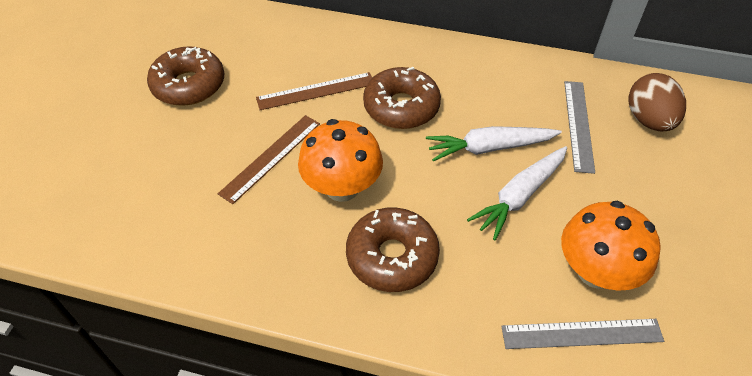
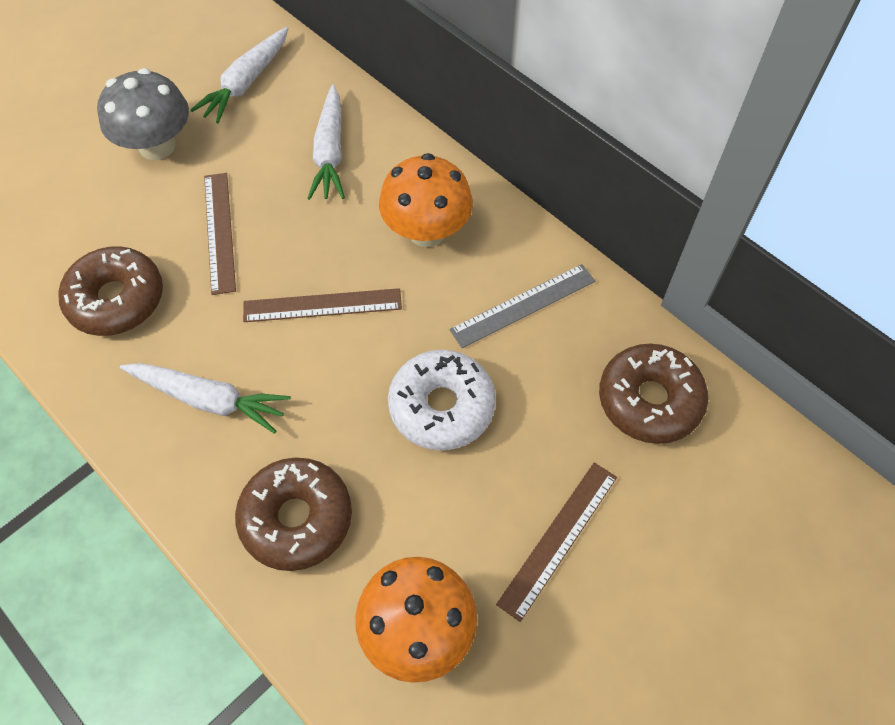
brown egg: [629,73,686,131] = 1 -> none = 0
brown ruler: [218,115,320,204] [256,72,372,110] = 2 -> [204,173,236,295] [243,288,402,322] [496,462,617,622] = 3
grey mushroom: none = 0 -> [97,68,189,160] = 1
grey ruler: [501,319,664,349] [564,81,595,174] = 2 -> [450,264,595,348] = 1
white carrot: [426,126,562,161] [467,146,567,240] = 2 -> [120,363,291,434] [190,27,289,123] [307,84,345,200] = 3
white donut: none = 0 -> [388,350,496,451] = 1

